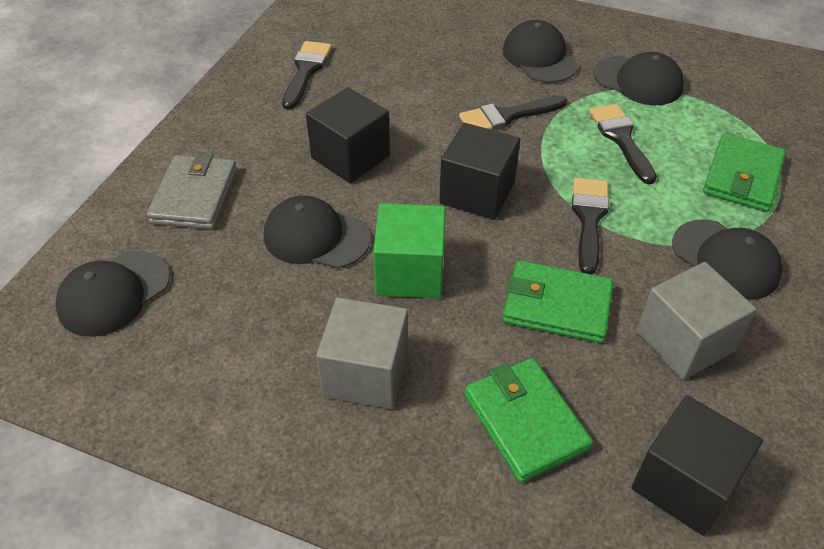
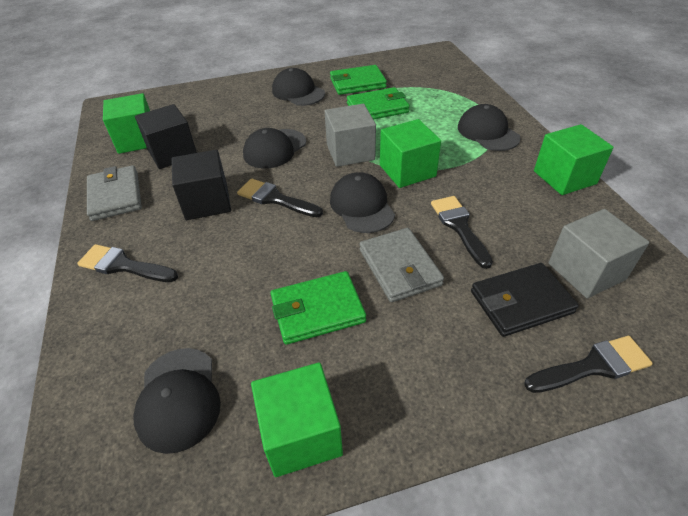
black cube: [306,87,390,183] [439,123,520,220] [631,395,763,536] = 3 -> [135,104,197,169] [171,150,231,220] = 2
black wallet: none = 0 -> [471,263,579,337] = 1
green cube: [373,203,446,298] = 1 -> [103,93,150,154] [251,362,343,477] [380,119,441,188] [534,124,614,195] = 4
grey wallet: [147,153,237,230] = 1 -> [87,165,142,221] [360,228,444,302] = 2

